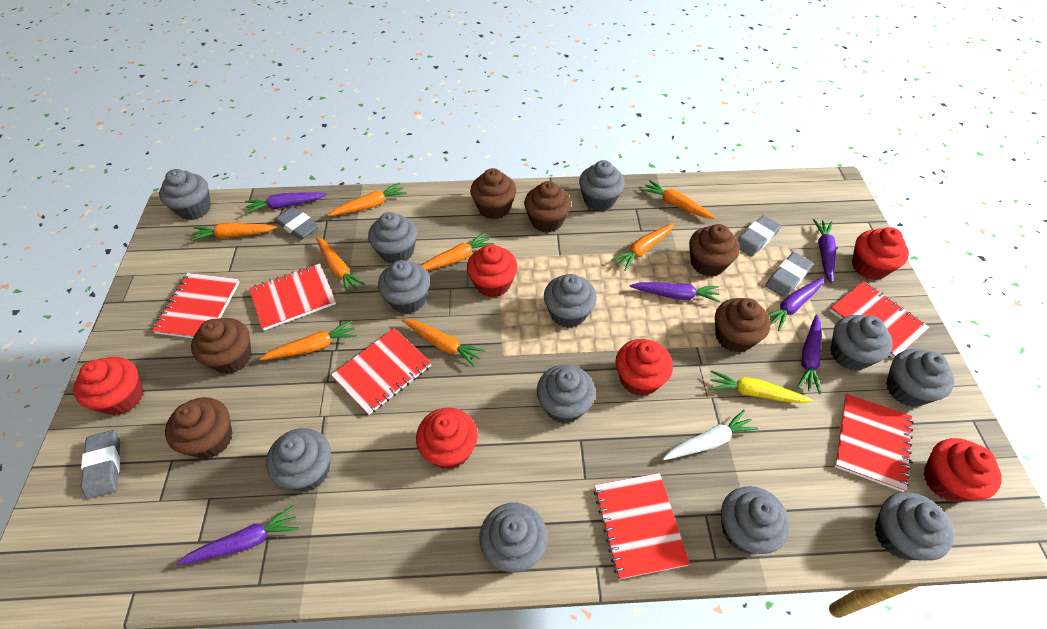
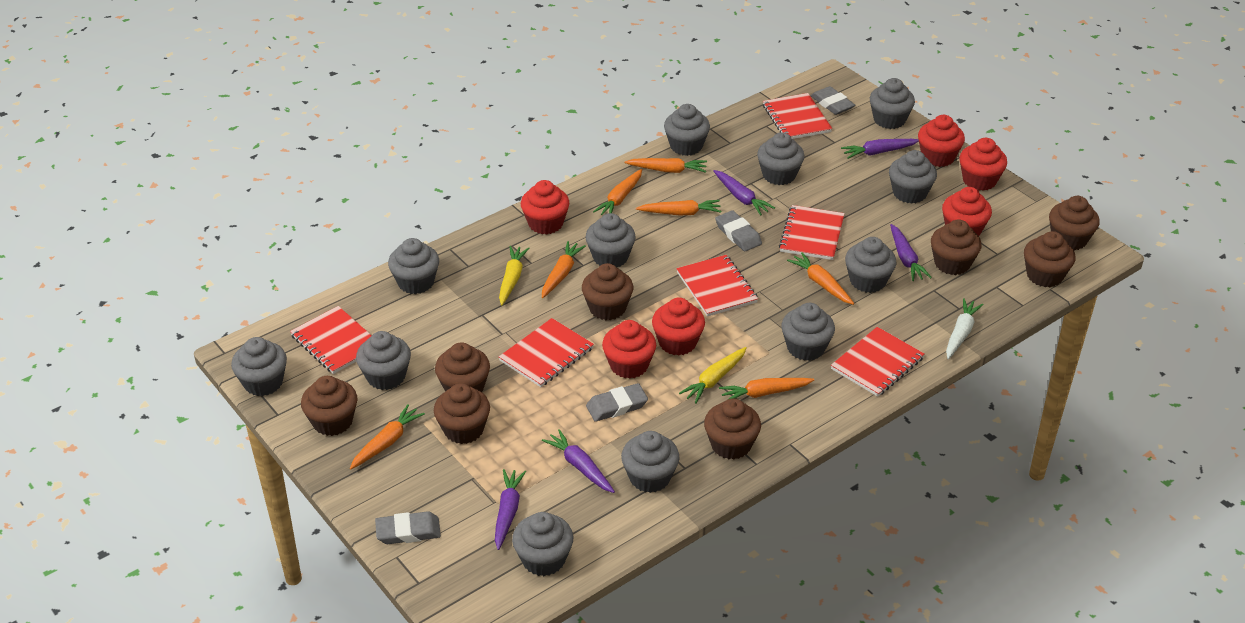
brown cupcake: [165,397,233,459] [191,318,252,374] [470,168,516,219] [524,181,571,233] [689,224,740,277] [715,298,771,353] = 6 -> [301,376,358,436] [434,383,490,444] [435,342,490,392] [582,263,633,320] [704,399,761,460] [931,219,982,275] [1024,231,1075,287] [1049,196,1100,251] = 8
orange carrot: [190,222,277,241] [259,320,357,360] [316,237,365,294] [328,183,406,216] [402,319,486,367] [421,232,494,271] [611,223,674,271] [641,180,716,219] = 8 -> [350,404,425,470] [542,241,586,298] [593,169,642,215] [624,158,707,173] [636,200,721,216] [719,378,814,400] [787,252,854,305] = 7
purple carrot: [177,506,299,565] [245,192,327,214] [630,282,720,302] [768,277,824,331] [797,315,821,394] [813,219,836,283] = 6 -> [495,469,526,550] [542,429,615,493] [713,170,775,216] [841,139,919,159] [890,224,932,281] = 5
yellow carrot: [710,370,813,403] = 1 -> [499,246,529,305] [679,347,747,404] = 2

